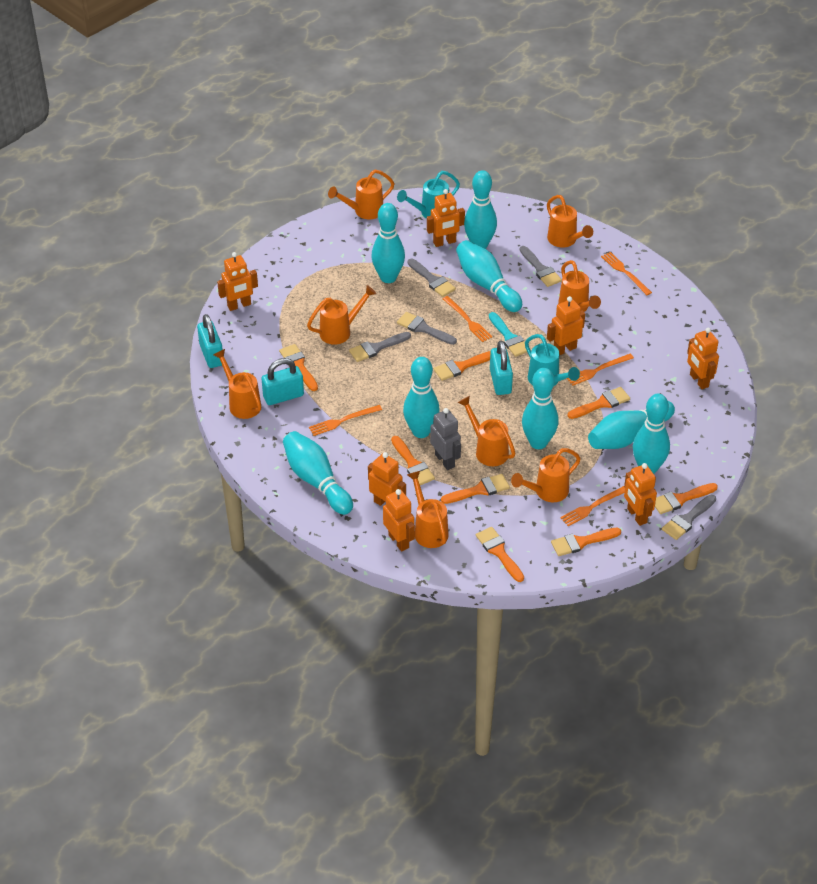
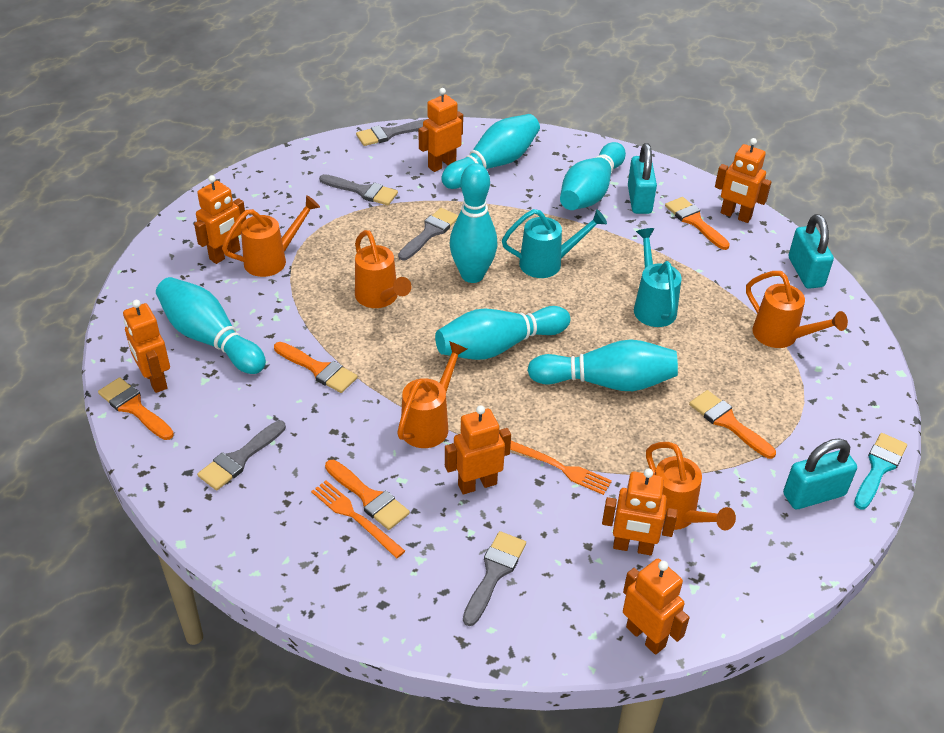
grey robot: [430,408,461,470] = 1 -> none = 0
orange brush: [279,344,318,391] [391,436,435,485] [434,351,491,381] [441,474,510,504] [476,527,524,582] [551,528,621,556] [568,387,630,419] [655,483,718,514] = 8 -> [98,377,174,440] [274,342,358,393] [325,460,410,530] [665,197,730,250] [689,390,776,459] = 5
orange fork: [309,405,382,436] [443,296,492,342] [560,486,625,526] [566,353,634,386] [601,252,652,295] = 5 -> [311,480,405,558] [510,441,612,495] = 2
orange watering can: [213,349,261,419] [307,285,376,345] [328,169,395,219] [407,471,449,548] [458,396,515,466] [511,448,581,502] [547,195,593,247] [558,260,601,312] = 8 -> [222,195,320,277] [355,230,411,308] [397,341,467,448] [646,442,736,530] [746,271,848,348] = 5
turquoise bowling pin: [283,431,353,515] [371,203,405,283] [403,357,440,438] [456,240,522,312] [464,170,497,249] [522,368,559,449] [588,401,675,449] [633,394,670,474] = 8 -> [156,277,266,374] [435,306,570,360] [442,114,540,189] [450,163,498,283] [527,339,678,391] [560,142,626,210] = 6

